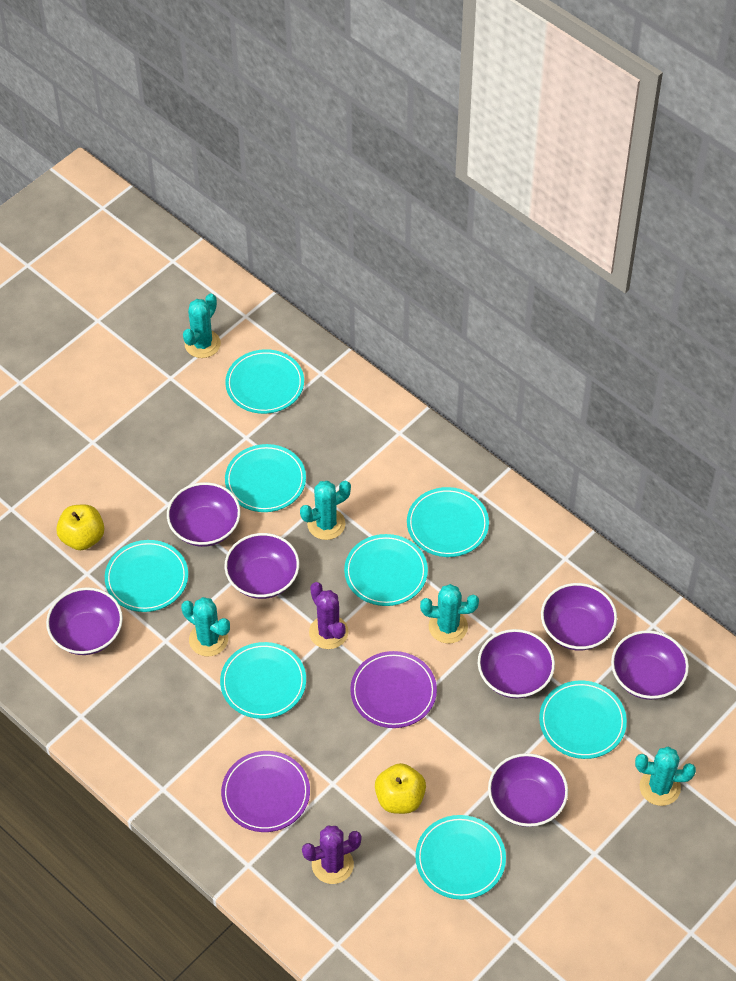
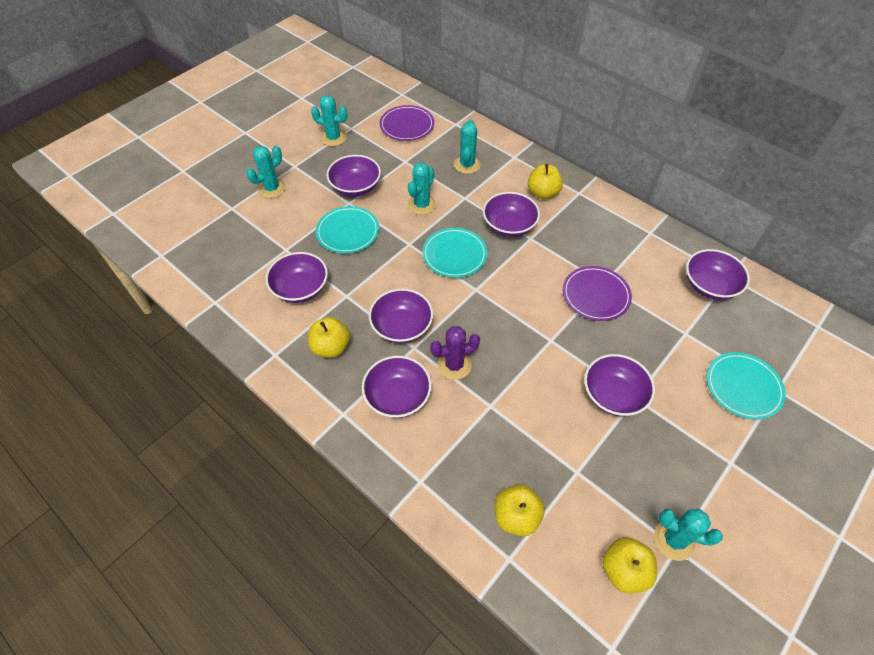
purple cactus: [302,826,362,884] [309,582,348,649] = 2 -> [430,326,480,380] = 1
turquoise plate: [105,540,188,612] [220,642,306,719] [225,349,304,414] [225,444,306,512] [344,534,428,606] [407,487,489,557] [415,815,506,900] [539,680,627,759] = 8 -> [316,206,379,254] [422,228,487,278] [706,352,786,420] = 3
yellow apple: [56,505,104,550] [375,763,426,814] = 2 -> [308,317,350,358] [495,484,545,536] [528,164,563,199] [602,537,657,593] = 4

